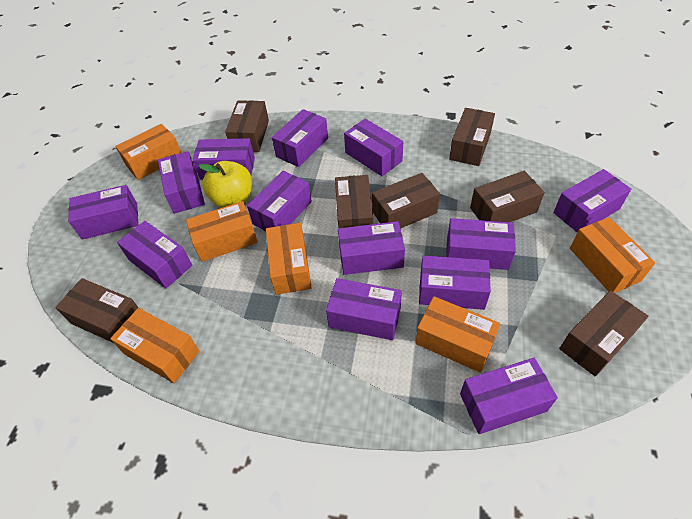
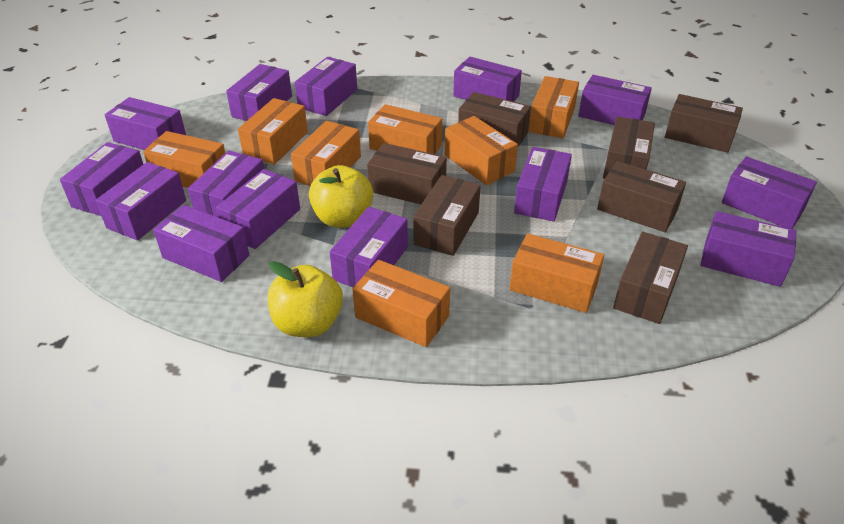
orange box: [110,308,200,383] [115,124,181,180] [186,201,258,262] [266,223,312,295] [416,296,501,373] [570,217,655,293] = 6 -> [143,131,225,188] [238,98,308,165] [291,121,361,186] [353,260,450,347] [368,104,442,154] [445,116,518,185] [509,233,604,313] [528,76,579,138] = 8
purple box: [68,185,138,240] [117,221,192,289] [158,151,205,214] [192,138,255,179] [247,171,312,231] [272,109,328,167] [326,278,402,340] [338,221,405,275] [344,119,403,176] [419,255,491,310] [446,218,516,270] [460,358,558,434] [553,169,631,232] = 13 -> [60,142,143,216] [96,162,186,240] [105,97,186,150] [153,205,249,282] [188,151,264,217] [216,169,300,249] [226,64,292,121] [295,57,357,116] [330,207,408,287] [453,57,522,102] [514,147,572,222] [579,75,652,125] [701,211,797,287] [722,156,817,229] = 14
yellow apple: [198,161,252,208] = 1 -> [268,261,343,337] [309,165,373,228] = 2

